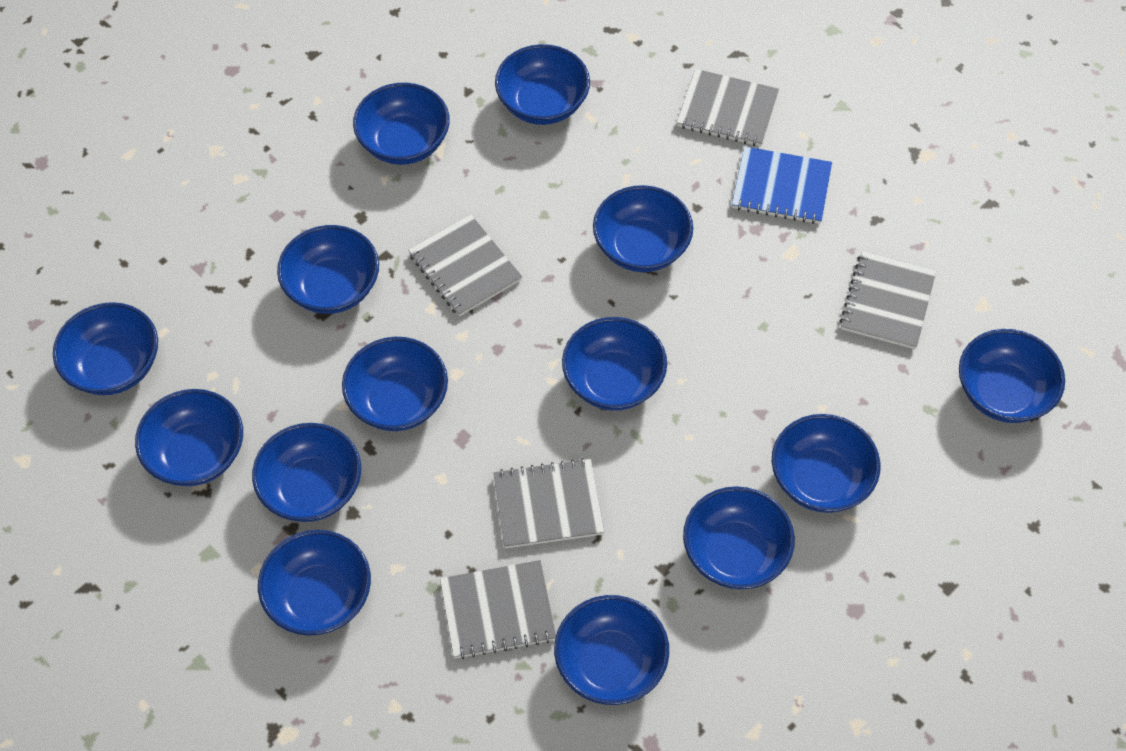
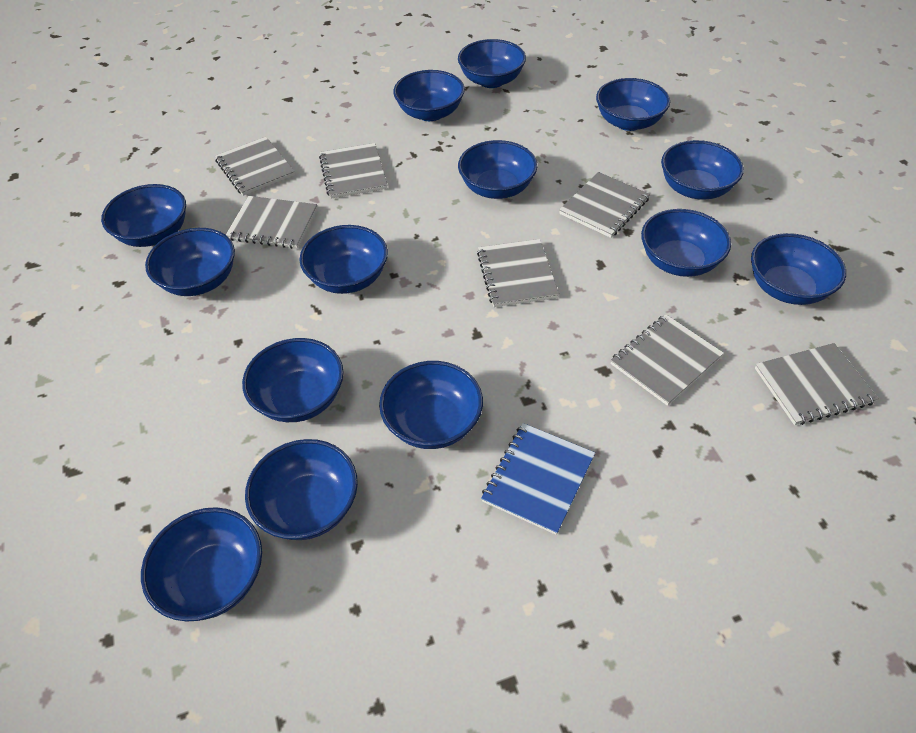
grey notebook: [408,214,522,317] [440,560,556,659] [493,458,604,548] [677,69,779,146] [840,251,936,349] = 5 -> [215,137,295,196] [226,196,317,249] [319,143,388,199] [477,239,559,307] [559,172,650,238] [610,314,724,406] [755,343,879,425] = 7

